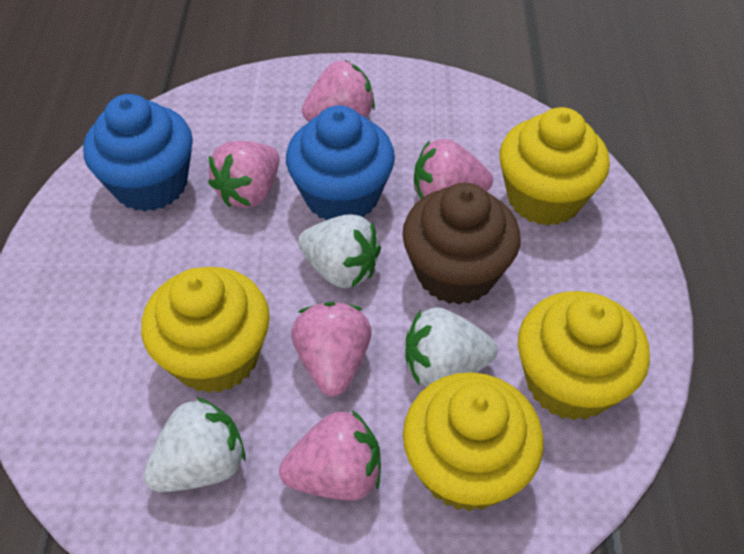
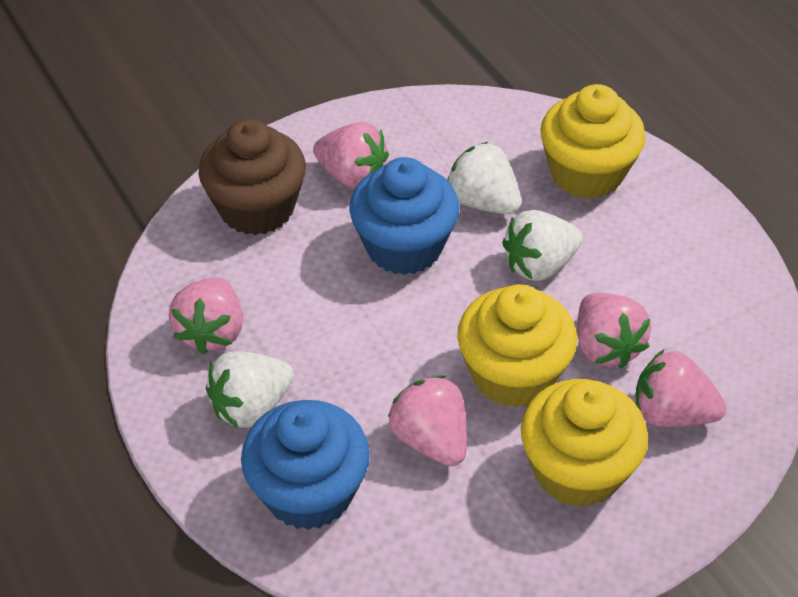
yellow cupcake: [141,267,270,393] [403,372,544,512] [499,107,610,226] [518,291,650,420] = 4 -> [457,284,577,407] [521,379,648,507] [540,84,646,199] = 3

